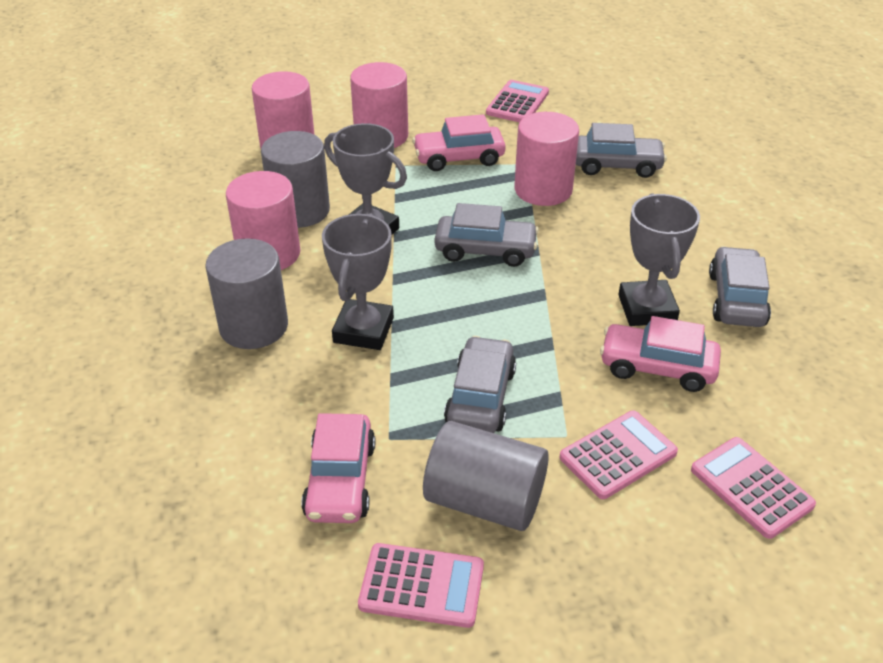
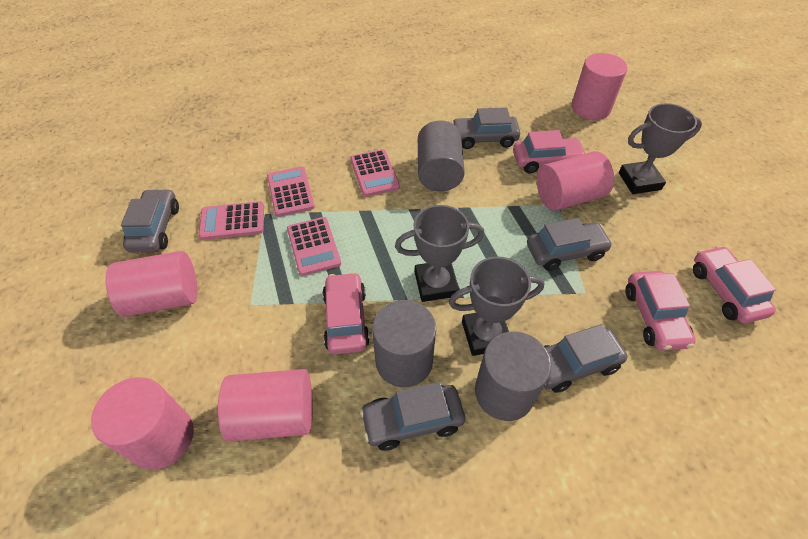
grey car: [435,203,539,267] [444,336,516,433] [576,123,667,178] [709,246,771,327] = 4 -> [121,189,179,253] [360,382,465,451] [451,107,520,149] [527,218,613,271] [544,324,627,393] = 5
pink car: [301,413,376,523] [412,114,506,171] [600,316,721,392] = 3 -> [322,272,370,354] [513,130,587,174] [625,271,696,351] [693,246,776,323] = 4
pink cylinder: [226,171,300,270] [252,71,315,148] [350,62,408,148] [514,112,579,206] = 4 -> [91,377,194,470] [106,251,198,317] [218,369,313,442] [537,151,614,211] [571,53,627,120] = 5

